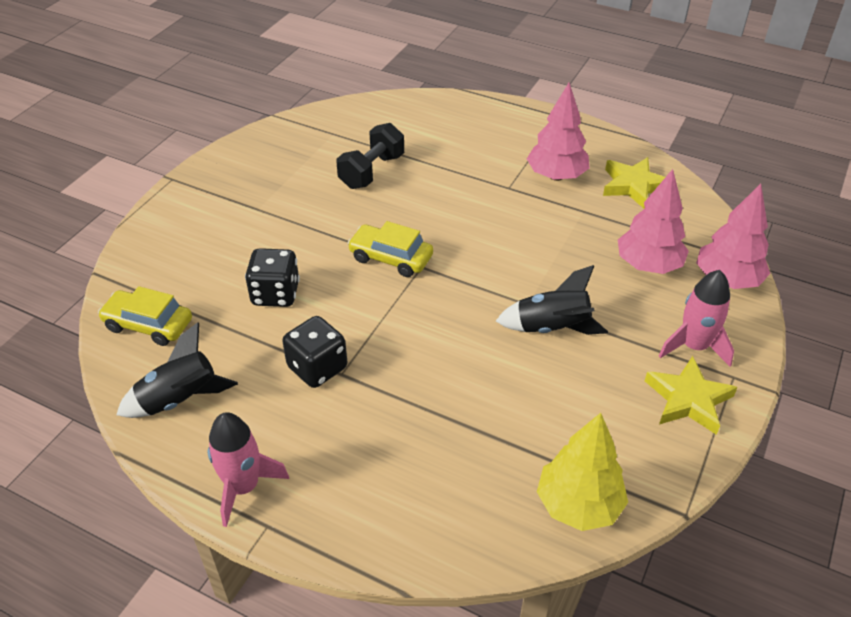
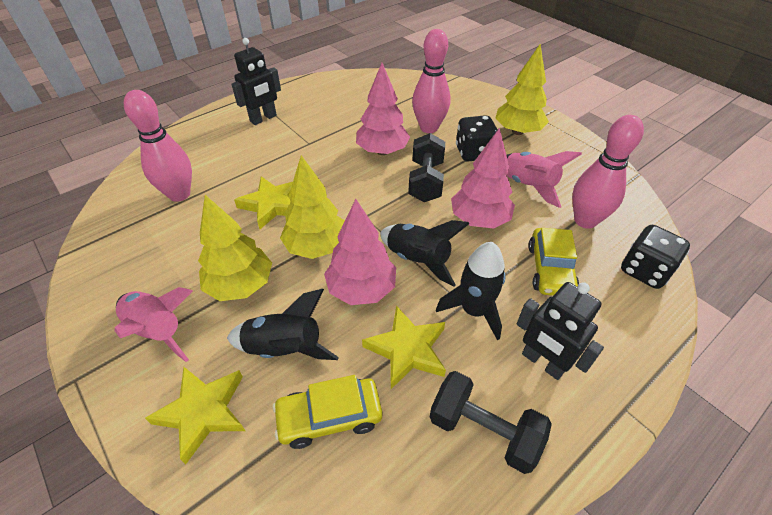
black dumbbell: [336,123,404,189] = 1 -> [408,133,445,202] [430,371,552,474] = 2
black robot: none = 0 -> [231,38,281,125] [517,282,604,380] = 2
black rocket: [116,322,238,418] [496,265,608,335] = 2 -> [227,289,339,360] [380,220,470,287] [436,242,506,340] = 3
pink bowling pin: none = 0 -> [124,90,192,202] [412,29,451,133] [572,115,644,229] = 3
yellow star: [603,157,665,209] [645,356,738,435] = 2 -> [145,367,245,464] [234,176,293,229] [362,305,446,389] = 3
yellow tree: [537,413,628,531] = 1 -> [198,195,272,301] [280,155,345,259] [495,44,549,135] = 3

